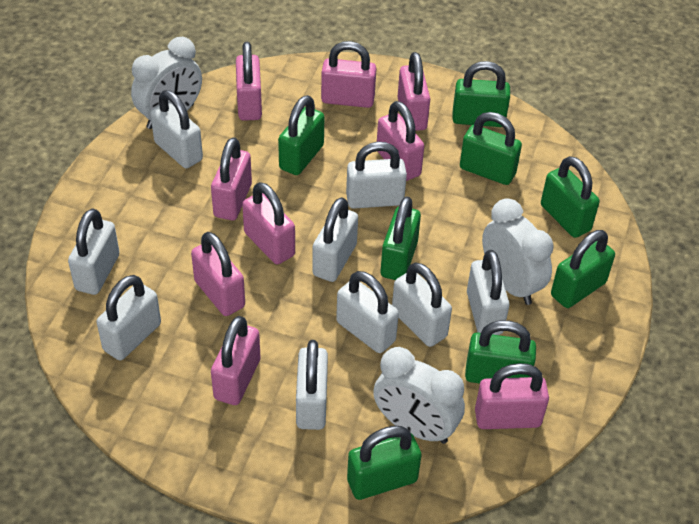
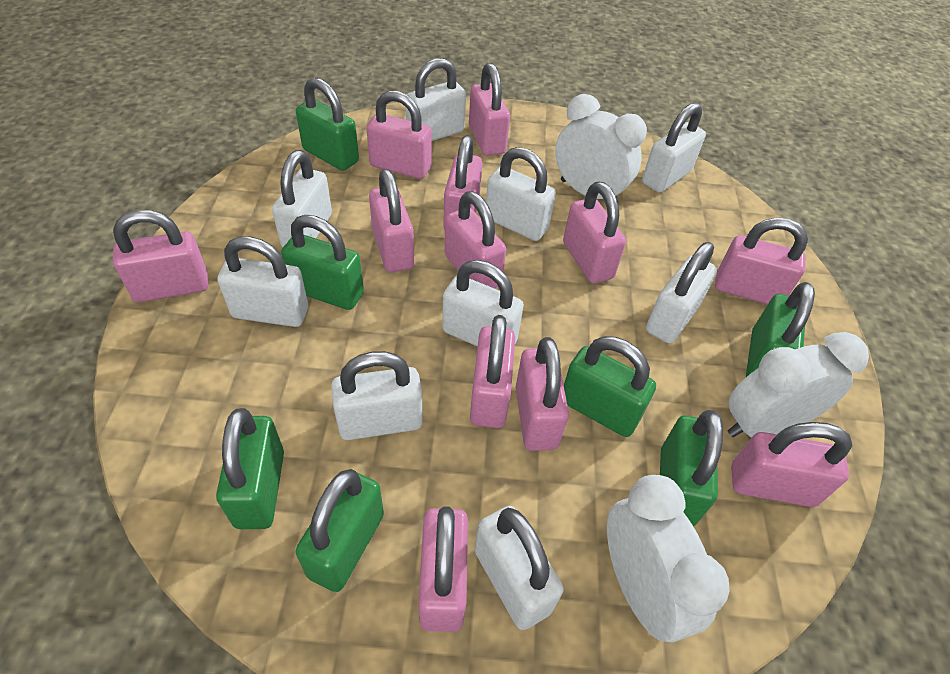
green padlock: [278,95,324,175] [347,426,422,500] [381,196,421,280] [452,61,510,127] [460,112,522,185] [465,320,536,384] [541,156,599,238] [551,230,615,308] = 8 -> [216,408,284,529] [281,215,364,310] [295,469,384,592] [296,78,359,171] [564,336,656,437] [660,410,723,526] [746,282,815,377] = 7
pink padlock: [191,232,245,316] [211,137,252,220] [211,316,260,405] [236,42,262,121] [242,182,295,264] [321,41,376,108] [377,101,424,181] [397,52,430,131] [475,363,549,429] = 9 -> [113,210,208,302] [366,91,432,179] [369,169,414,272] [418,506,468,632] [443,136,482,230] [445,191,506,289] [469,63,510,156] [470,315,515,428] [516,337,569,451] [563,181,626,283] [715,217,808,304] [731,422,852,507] = 12

